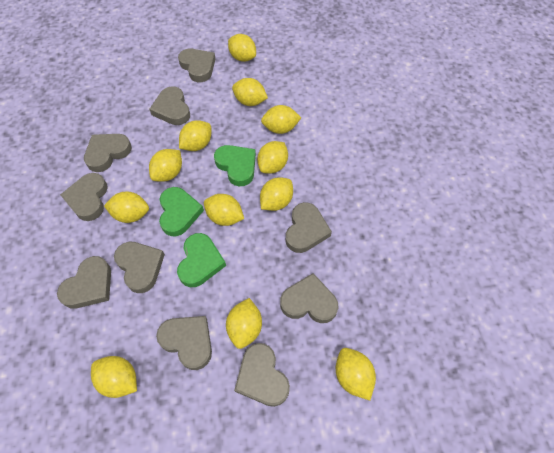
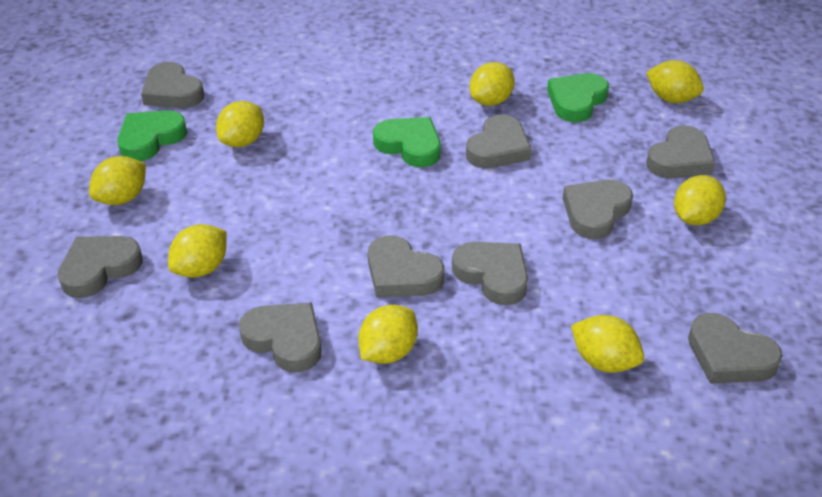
grey heart: [57,256,111,308] [60,173,108,221] [84,134,132,172] [114,242,165,293] [149,86,190,125] [156,316,212,370] [178,49,215,82] [234,343,290,407] [280,273,339,323] [286,202,332,253] = 10 -> [58,236,143,298] [141,62,204,108] [239,302,322,372] [368,235,445,298] [452,242,528,305] [466,115,532,168] [563,180,633,239] [646,125,716,178] [688,313,783,384] = 9
yellow lemon: [91,356,137,398] [104,192,149,223] [149,149,182,182] [179,120,211,151] [204,194,244,226] [226,298,262,349] [228,34,256,62] [232,78,268,106] [257,141,288,174] [260,177,293,211] [261,105,301,134] [336,348,376,400] = 12 -> [89,156,146,205] [168,224,227,278] [216,101,264,147] [358,305,418,364] [470,62,515,106] [571,315,644,373] [646,60,704,103] [674,175,726,226] = 8

